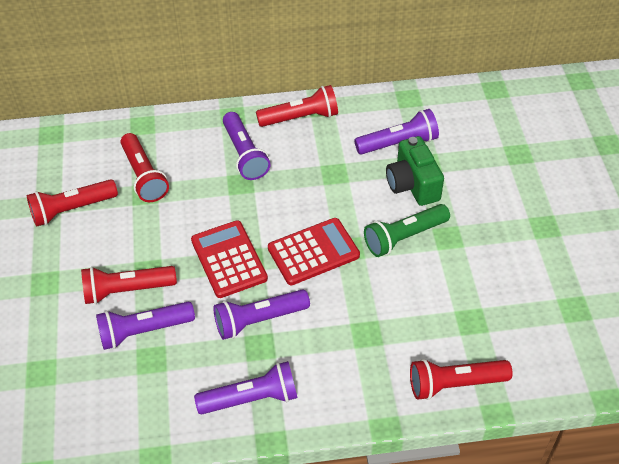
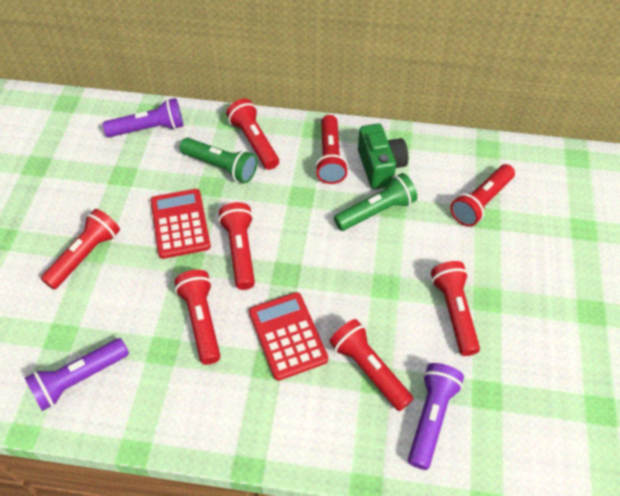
green flashlight: [364,204,450,257] = 1 -> [180,138,257,183] [334,173,417,231] = 2
purple flashlight: [96,302,195,350] [194,361,298,414] [213,289,310,340] [223,112,270,180] [354,109,439,155] = 5 -> [25,338,129,411] [103,98,183,137] [408,363,464,470] = 3
red flashlight: [27,179,118,227] [81,266,177,304] [120,133,169,202] [256,85,338,127] [410,359,513,400] = 5 -> [41,209,120,289] [175,270,220,365] [218,202,255,290] [226,99,279,170] [315,115,348,184] [329,319,413,411] [431,261,480,356] [450,164,515,227] = 8

